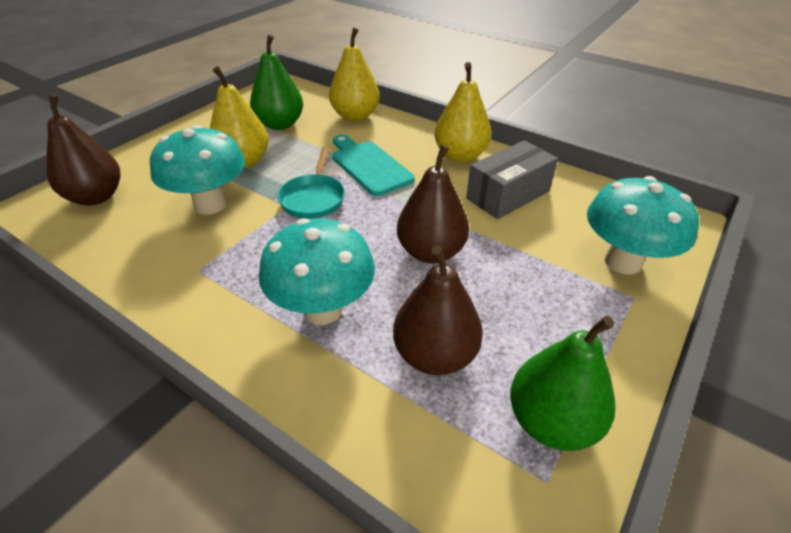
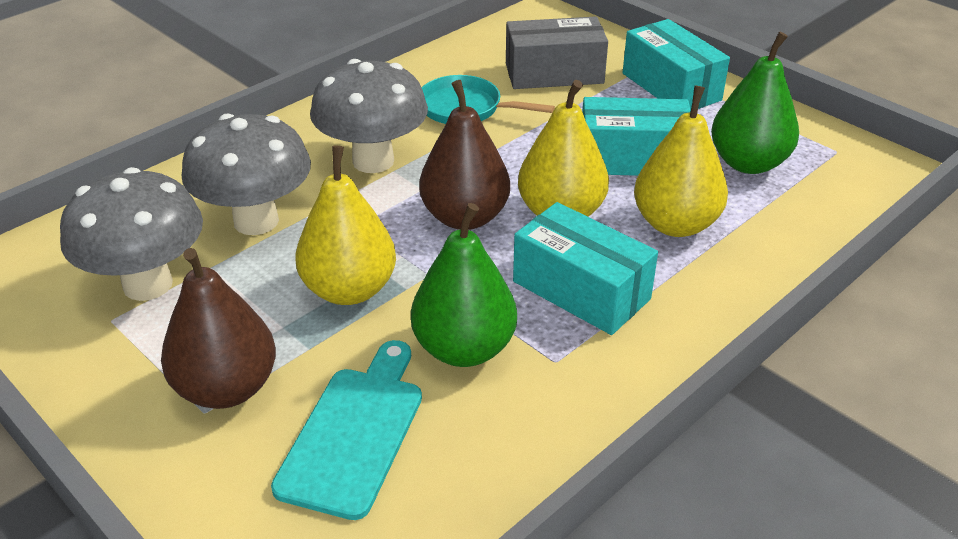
brown pear: [47,94,120,206] [393,245,483,375] [397,144,469,263] = 3 -> [161,248,276,409] [419,80,510,230] = 2
grey mushroom: none = 0 -> [60,167,203,301] [181,113,311,235] [310,59,428,173] = 3
turquoise box: none = 0 -> [513,202,658,335] [582,97,691,176] [623,19,730,110] = 3
turquoise mushroom: [150,125,245,215] [259,218,375,325] [587,176,699,274] = 3 -> none = 0

